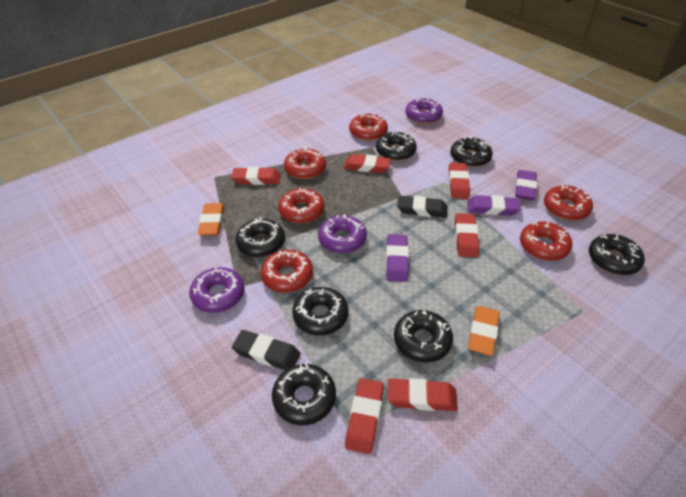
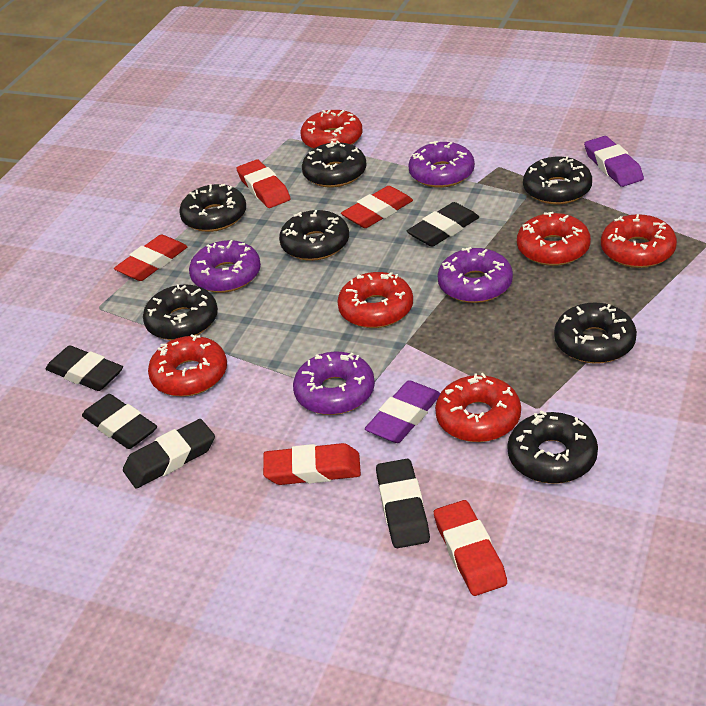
black eraser: [232,330,300,370] [397,196,448,218] = 2 -> [46,346,123,391] [82,394,157,449] [123,419,215,488] [376,459,430,548] [407,202,479,247] = 5
orange eraser: [198,203,225,236] [468,306,500,356] = 2 -> none = 0
purple donut: [189,267,245,313] [318,214,367,253] [405,98,443,124] = 3 -> [189,240,261,293] [293,352,375,415] [408,141,475,188] [437,247,513,303] = 4
purple eraser: [386,234,409,282] [467,195,521,216] [515,170,537,200] = 3 -> [365,380,440,443] [584,136,644,187] = 2
red eraser: [231,167,281,185] [344,154,391,173] [345,378,384,454] [388,378,458,411] [449,163,470,199] [455,213,479,258] = 6 -> [114,235,187,281] [236,159,291,208] [263,443,361,485] [341,186,413,228] [434,500,507,596] = 5

